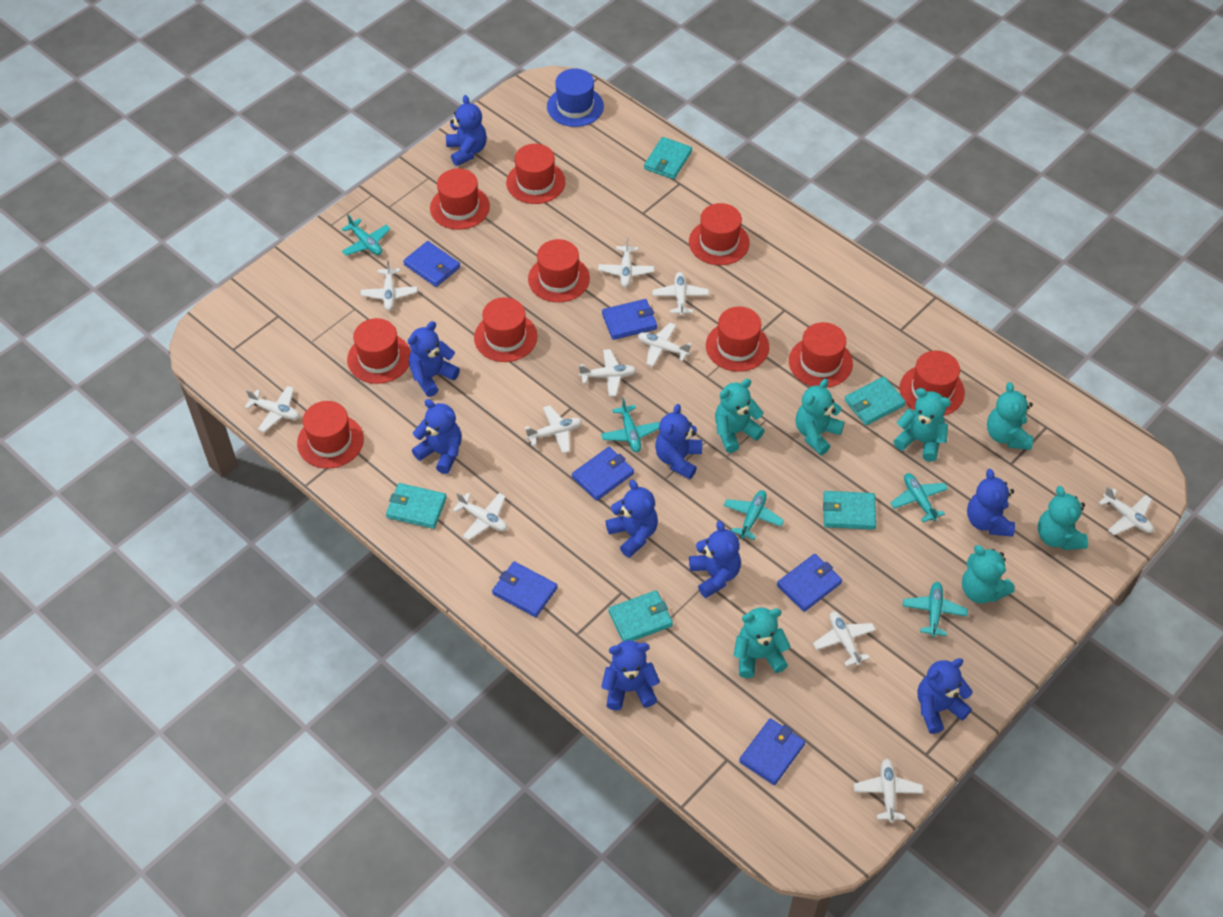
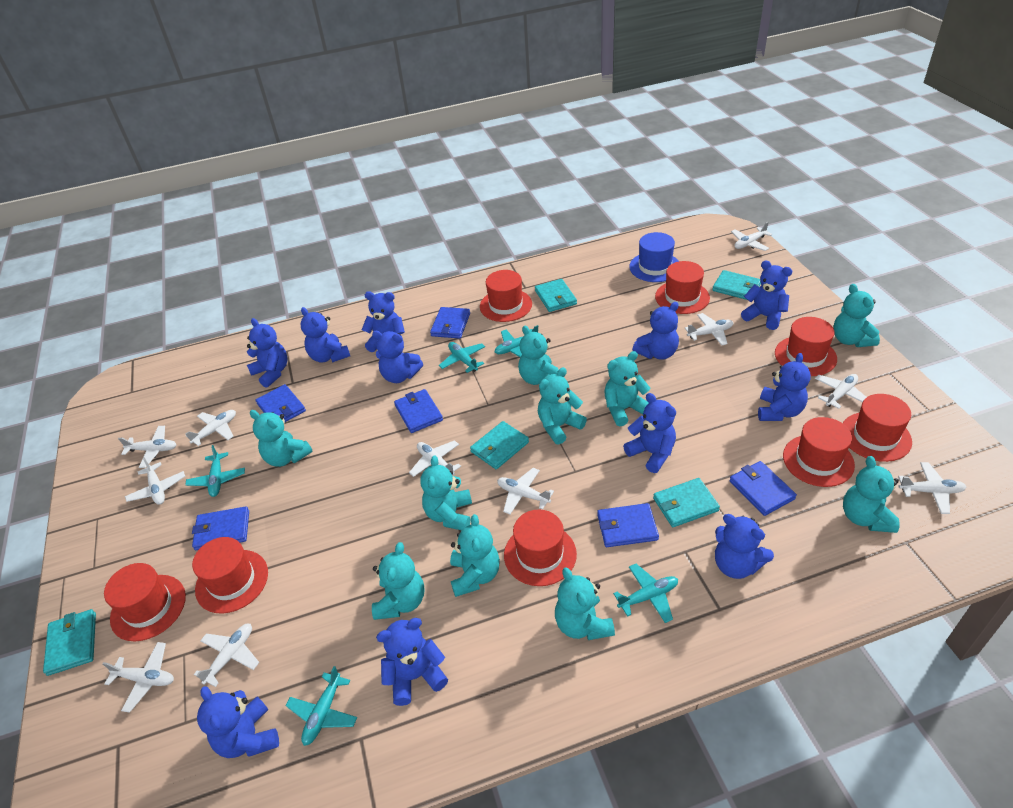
blue teddy bear: [408,321,460,397] [412,399,462,474] [446,95,487,166] [601,640,660,711] [606,480,658,558] [655,404,702,479] [689,521,741,598] [917,658,973,734] [967,469,1015,537] = 9 -> [197,686,279,758] [247,318,288,388] [301,307,350,363] [362,291,405,352] [372,331,423,383] [376,618,448,706] [623,393,676,473] [632,302,679,360] [715,514,774,579] [741,261,792,330] [758,353,811,421] = 11
red hat: [297,401,364,469] [347,318,411,384] [430,168,490,230] [474,297,538,362] [506,144,565,204] [528,239,590,302] [689,203,750,265] [706,307,769,372] [789,322,853,388] [900,350,965,416] = 10 -> [104,563,186,642] [192,537,268,614] [480,270,532,322] [504,510,577,586] [655,261,710,314] [775,317,837,376] [783,417,855,487] [843,394,912,462] = 8
turquoise teddy bear: [715,379,765,453] [733,607,791,678] [796,379,844,455] [894,388,951,462] [962,545,1015,604] [987,382,1033,450] [1038,486,1088,550] = 7 -> [250,410,313,467] [372,542,424,620] [420,455,472,530] [450,514,500,597] [518,326,558,385] [538,367,587,445] [555,567,615,640] [604,351,651,426] [834,284,880,347] [843,456,900,533] = 10

